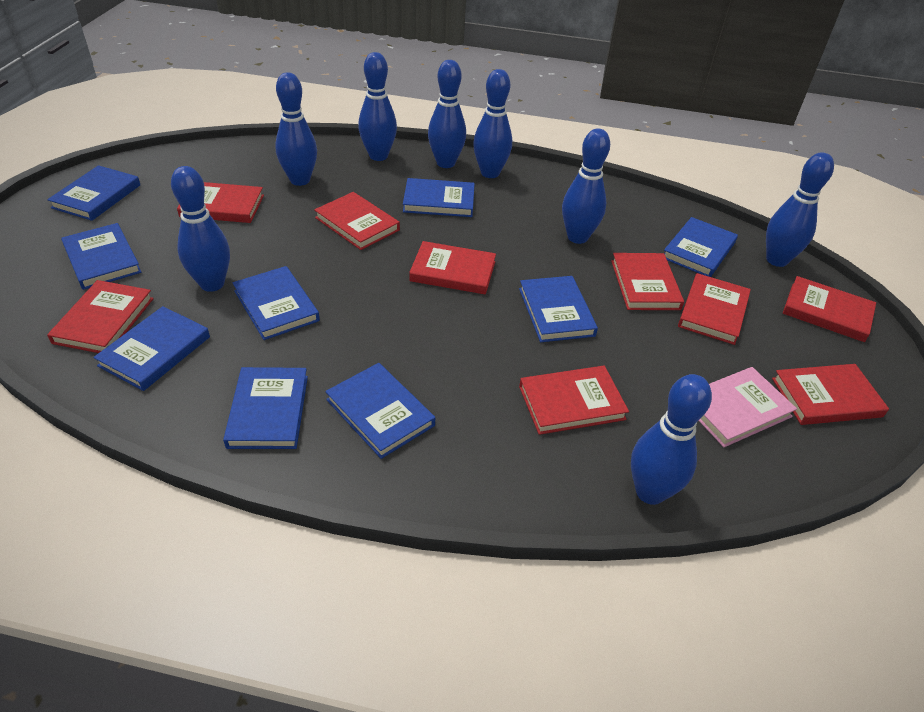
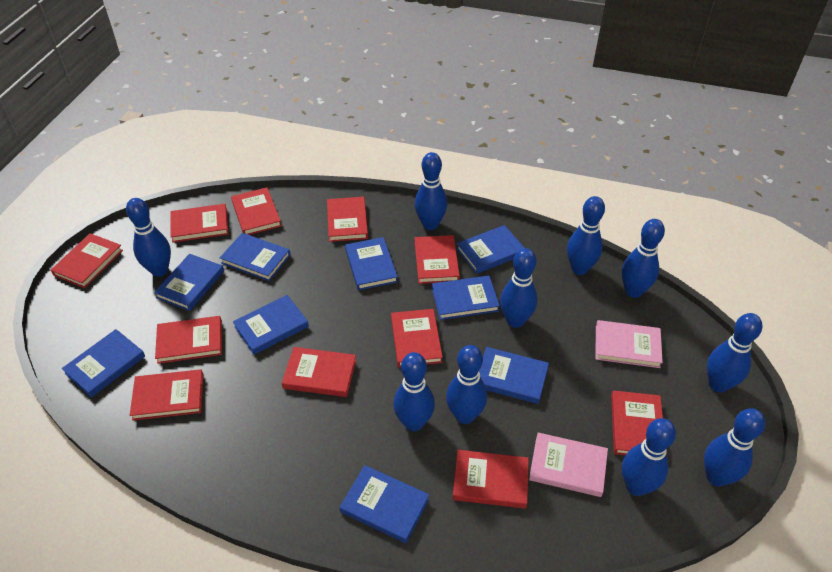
blue bowling pin: [171,166,230,292] [275,72,317,186] [358,52,397,161] [428,60,466,168] [473,69,512,178] [562,128,610,244] [631,374,712,505] [766,152,834,267] = 8 -> [126,198,171,277] [393,352,435,431] [414,152,447,230] [446,345,487,424] [500,248,537,328] [567,196,605,275] [622,219,665,298] [622,418,676,496] [704,408,765,486] [707,313,762,393] = 10
pink book: [698,367,797,447] = 1 -> [529,433,608,497] [595,320,663,368] = 2
red book: [47,280,154,353] [177,182,264,223] [314,192,400,250] [409,241,496,294] [519,366,629,435] [611,253,684,310] [678,273,751,345] [772,364,889,425] [783,276,876,342] = 9 -> [51,233,123,288] [130,369,204,421] [155,316,222,364] [170,204,228,243] [231,187,282,235] [282,347,356,397] [327,197,368,242] [391,309,443,367] [415,235,460,284] [452,450,529,509] [611,391,667,455] = 11

